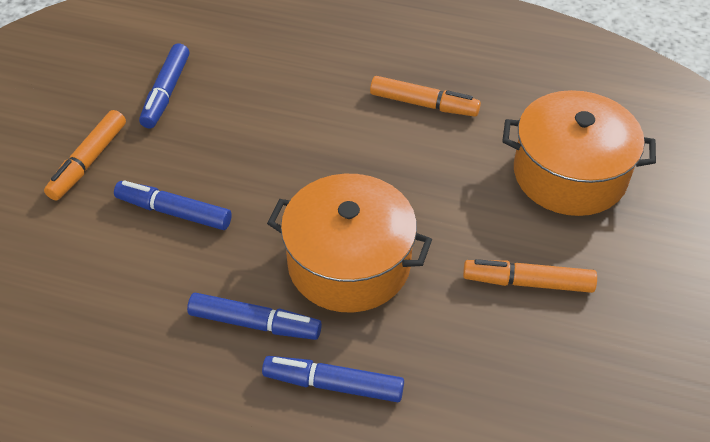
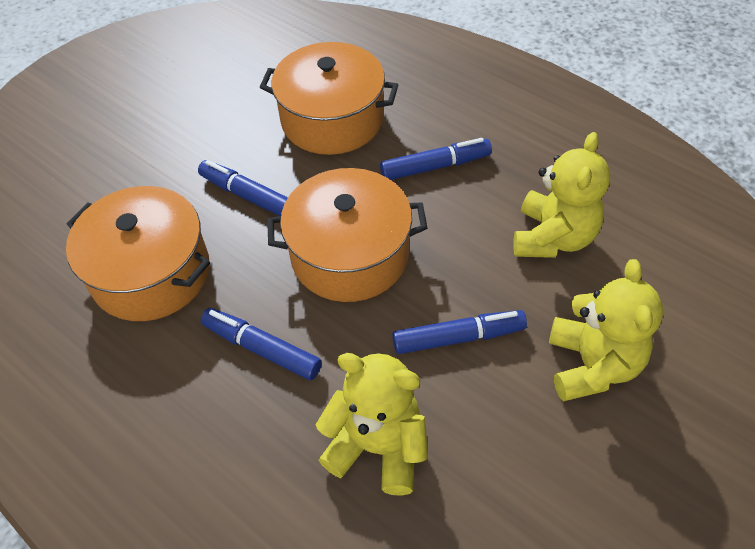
orange marker: [44,110,126,201] [370,76,481,117] [463,259,597,293] = 3 -> none = 0
orange pot: [267,174,432,313] [502,90,656,216] = 2 -> [66,186,210,321] [260,42,398,155] [267,168,427,302] = 3
yellow teddy bear: none = 0 -> [316,353,428,496] [514,132,610,258] [549,259,663,401] = 3

